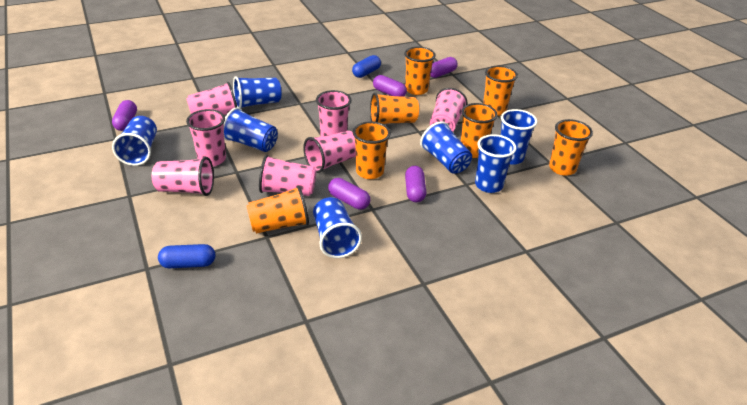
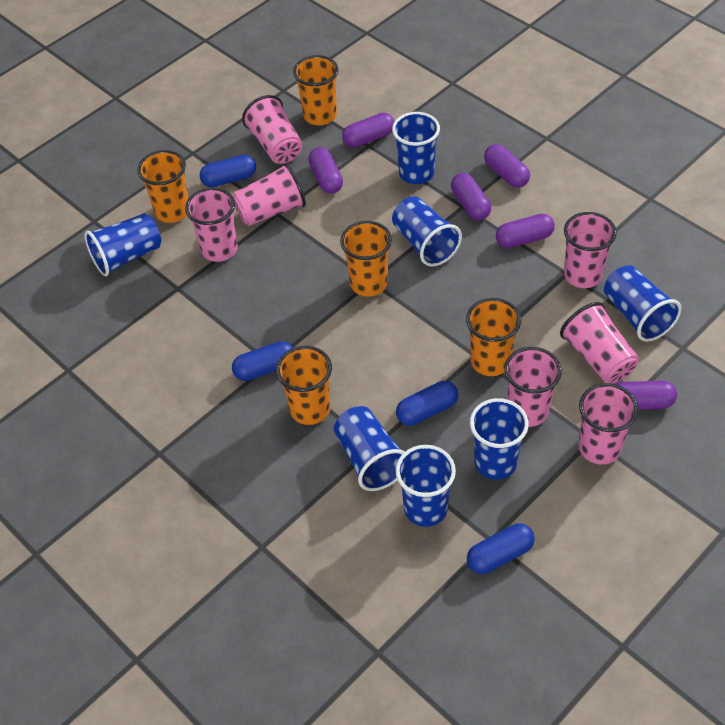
blue capsule: [158,244,215,268] [352,55,381,78] = 2 -> [200,155,256,187] [232,341,293,381] [396,381,458,426] [467,523,535,574] = 4
orange cup: [247,186,309,234] [353,121,391,179] [370,93,419,124] [404,47,435,95] [461,103,498,158] [483,66,518,116] [549,119,593,176] = 7 -> [137,150,189,223] [276,346,332,425] [293,55,338,125] [340,221,392,297] [466,298,521,376] = 5
purple capsule: [112,100,137,131] [328,178,370,210] [373,75,407,97] [405,166,426,203] [430,57,458,78] = 5 -> [308,147,343,194] [342,113,395,148] [451,173,491,220] [484,144,530,188] [496,214,555,248] [616,381,677,410] = 6

